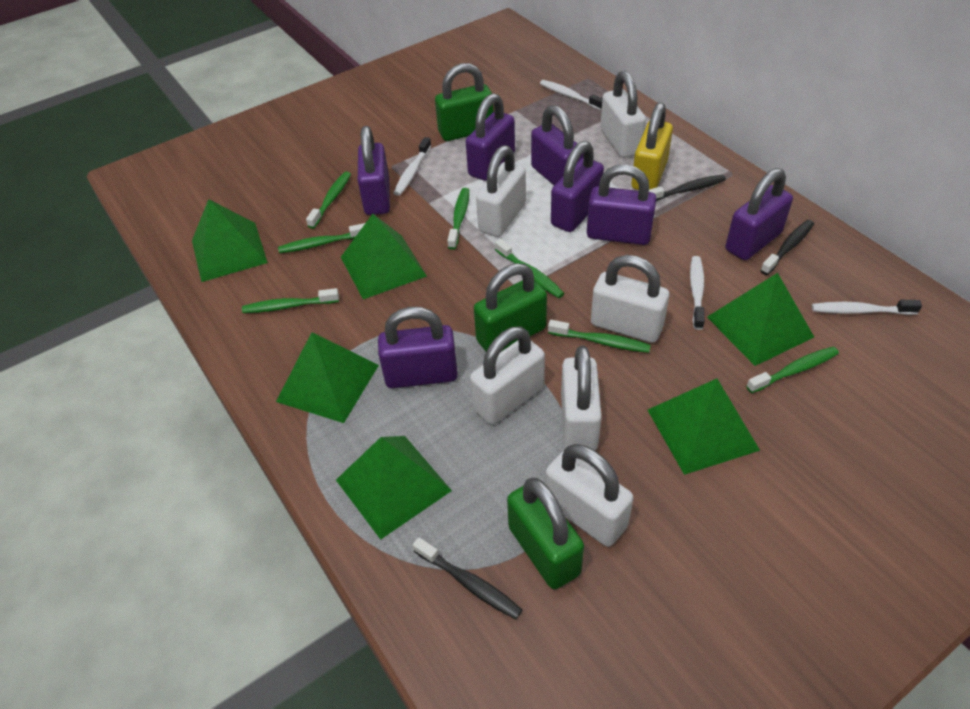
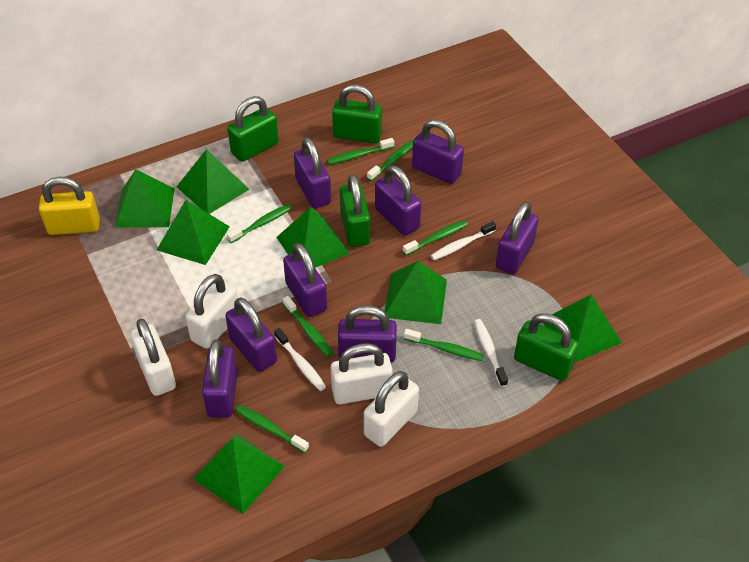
black toothbrush: [413,537,522,619] [649,175,726,201] [760,220,814,275] = 3 -> none = 0
green padlock: [435,63,494,141] [474,263,547,351] [507,478,584,589] = 3 -> [228,96,279,162] [332,85,382,143] [340,174,370,247] [514,313,579,381] = 4
green pyramid: [192,199,268,282] [276,332,379,423] [336,436,452,540] [341,214,427,299] [648,379,760,475] [707,273,814,366] = 6 -> [115,169,175,228] [157,200,230,265] [176,149,250,214] [193,433,285,514] [276,207,350,268] [384,261,447,324] [543,295,622,363] = 7
purple padlock: [358,126,390,215] [378,307,458,388] [466,93,515,181] [531,105,584,185] [551,141,604,232] [587,164,656,245] [725,168,793,260] = 7 -> [202,339,238,418] [225,297,277,372] [283,243,327,317] [294,137,331,208] [338,305,397,363] [375,165,421,236] [412,119,464,184] [496,202,538,274] = 8
white padlock: [470,326,545,425] [476,145,526,237] [545,444,633,547] [561,346,602,451] [591,255,669,343] [600,71,646,158] = 6 -> [130,318,176,396] [185,274,238,349] [331,343,393,404] [364,371,419,447] = 4
white toothbrush: [394,137,431,196] [540,80,602,110] [690,256,705,330] [812,300,922,315] = 4 -> [274,328,326,391] [431,221,496,260] [474,319,508,387] = 3

